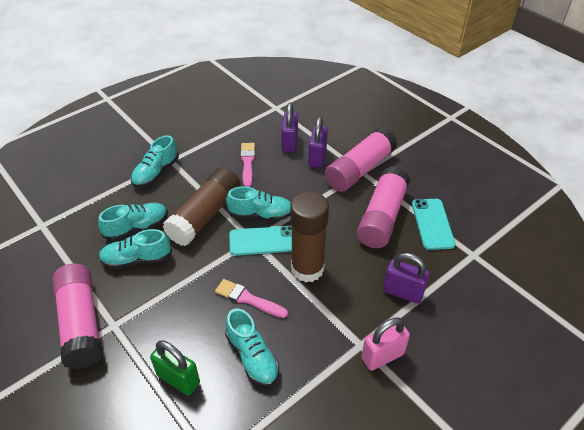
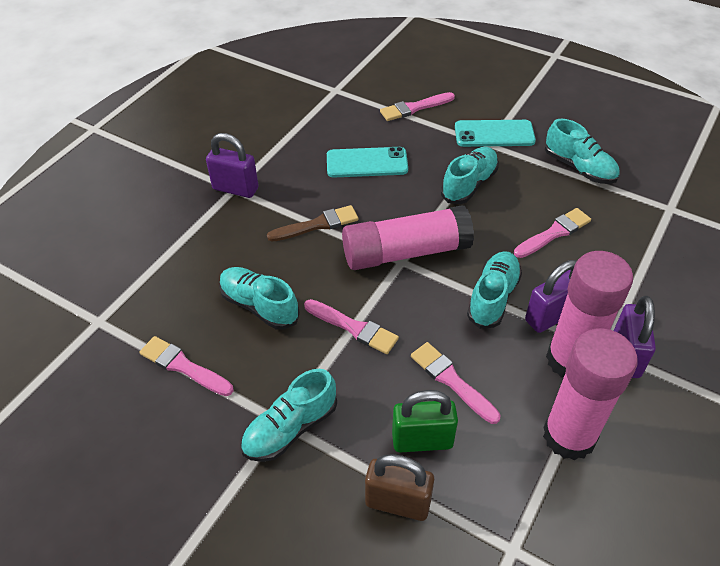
brown brush: none = 0 -> [267,205,359,242] = 1
brown glue stick: [163,167,241,246] [290,191,329,282] = 2 -> none = 0
brown padlock: none = 0 -> [365,454,434,521] = 1
pink brush: [215,279,288,318] [240,143,255,187] = 2 -> [139,336,233,396] [304,299,399,354] [380,92,455,121] [411,342,501,424] [514,208,591,258] = 5
pink padlock: [361,318,410,371] = 1 -> none = 0

